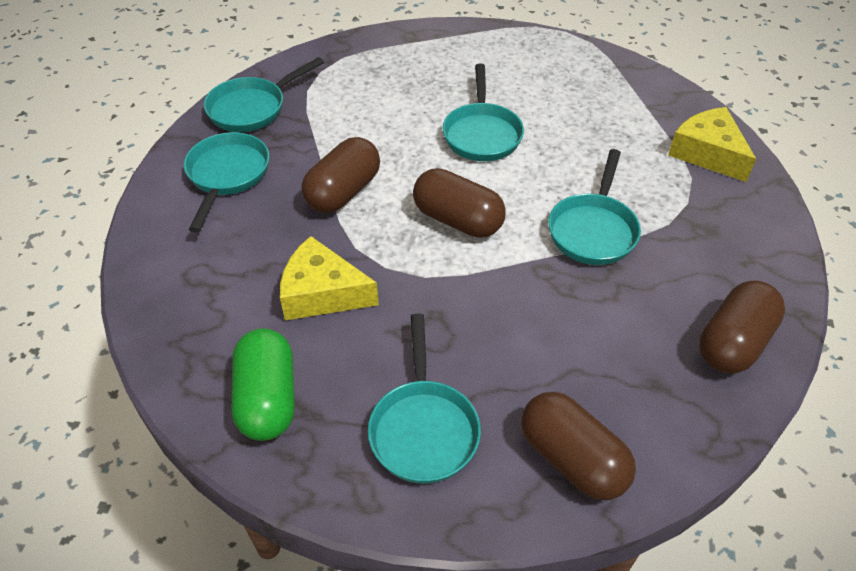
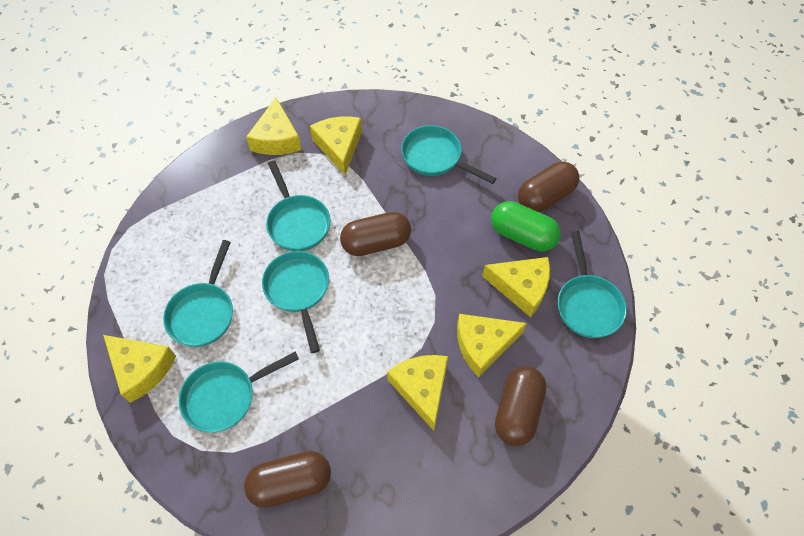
turquoise pan: [184,132,269,232] [204,57,324,132] [368,314,481,484] [442,64,524,161] [548,149,641,265] = 5 -> [163,240,233,347] [179,352,299,433] [262,251,329,353] [266,160,331,251] [401,125,497,184] [558,231,627,338] = 6
yellow cheese: [280,236,379,320] [668,107,756,182] = 2 -> [103,335,176,403] [246,98,302,155] [310,116,362,175] [387,355,448,431] [457,314,527,377] [482,257,550,317] = 6

